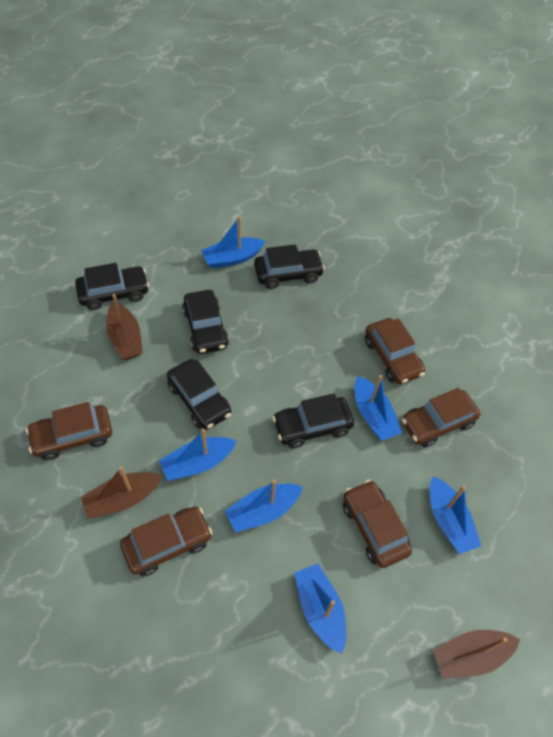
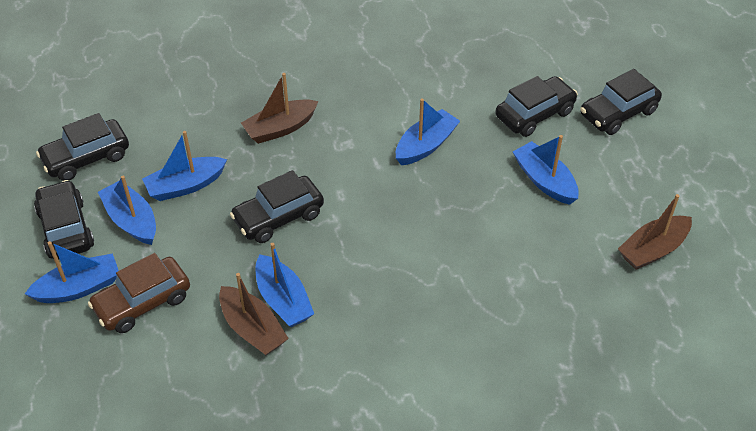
brown car: [26,402,112,460] [120,506,212,576] [343,480,412,568] [365,318,425,384] [402,388,480,447] = 5 -> [88,253,190,333] = 1

